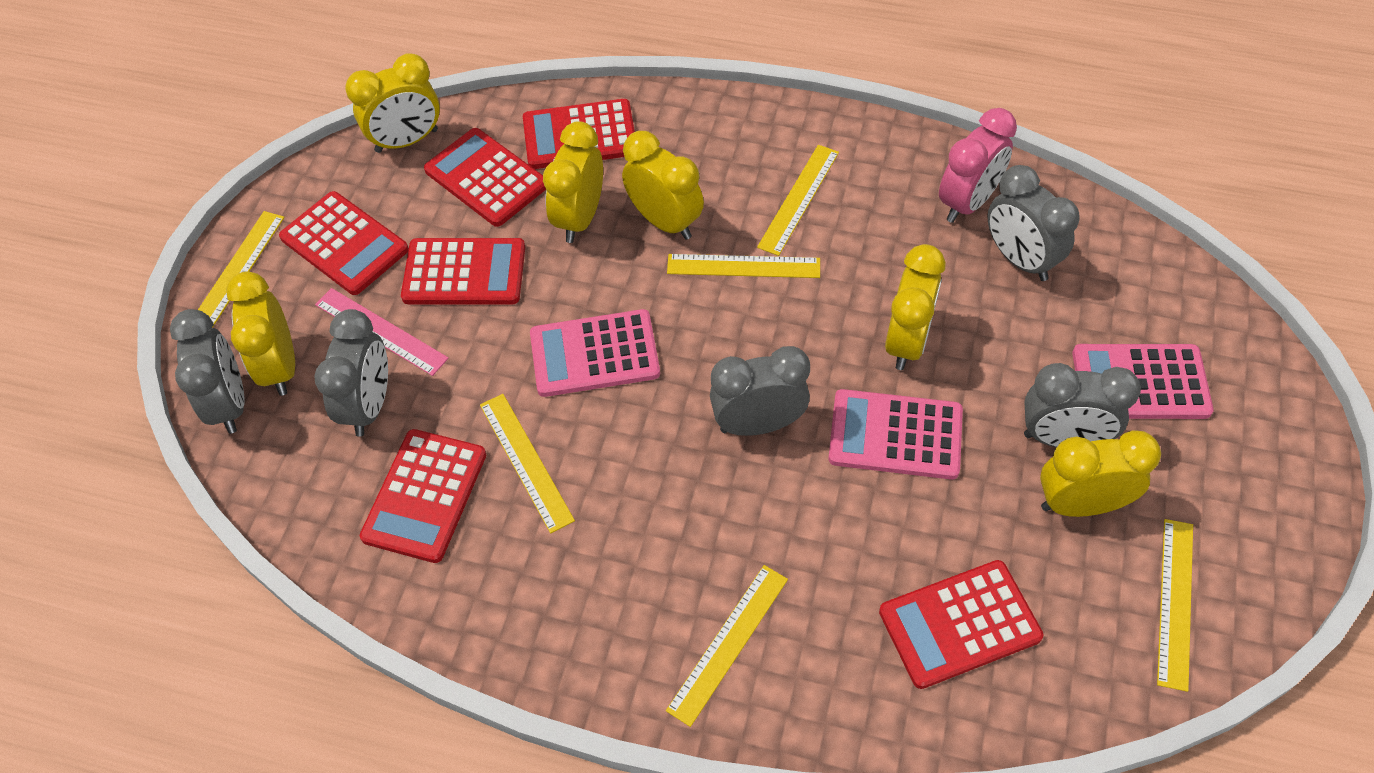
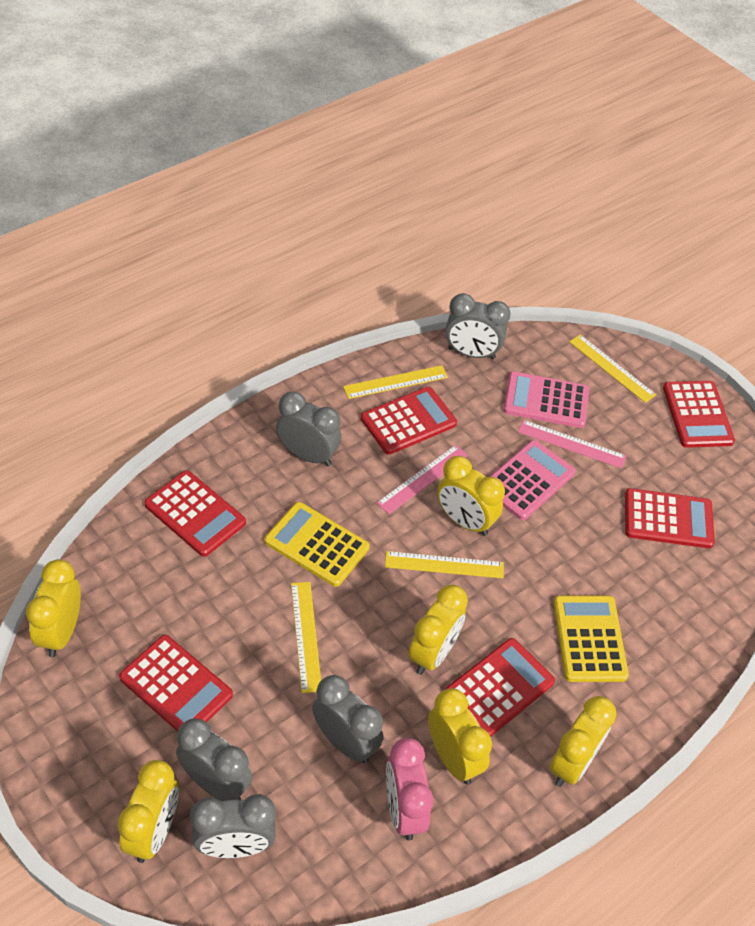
pink calculator: [530,309,660,397] [828,389,963,480] [1072,344,1214,419] = 3 -> [490,440,576,520] [504,371,589,428] = 2
pink ruler: [315,288,449,376] = 1 -> [377,445,468,514] [518,420,626,468] = 2
yellow calculator: none = 0 -> [265,502,370,587] [554,596,629,682] = 2
yellow ruler: [198,211,285,328] [480,394,575,533] [666,565,788,727] [667,254,820,278] [757,145,839,256] [1157,519,1193,692] = 6 -> [291,582,321,693] [343,365,448,399] [385,551,504,578] [569,334,656,403] = 4

